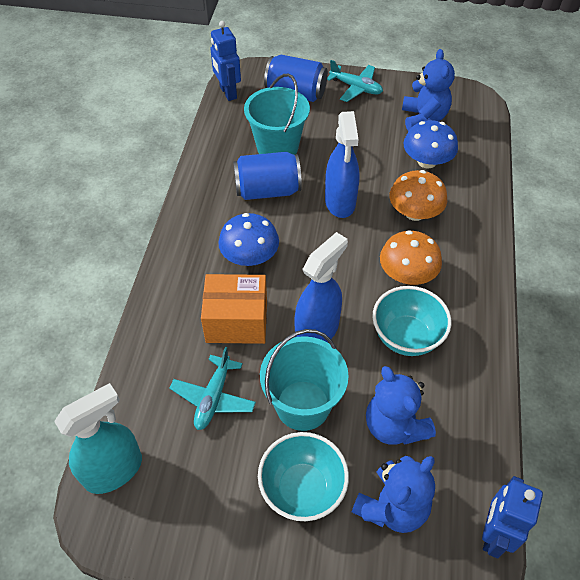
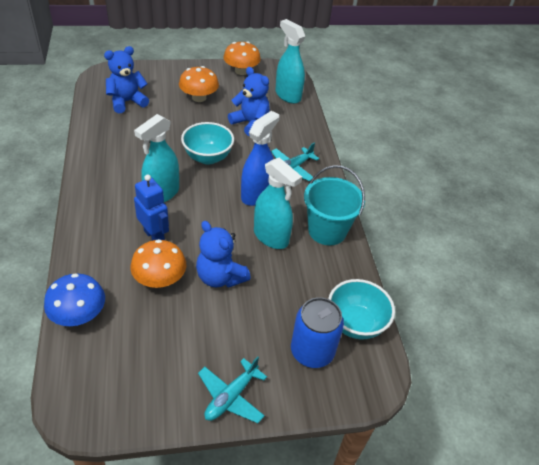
blue can: [233,152,302,200] [264,55,328,102] = 2 -> [291,297,344,368] = 1
blue mushroom: [218,213,279,266] [403,120,458,169] = 2 -> [44,273,105,326] = 1
blue robot: [210,21,241,101] [482,476,543,558] = 2 -> [134,175,169,241] = 1
blue spray bottle: [294,232,348,343] [325,111,360,218] = 2 -> [241,111,279,206] = 1
orange box: [201,274,267,344] = 1 -> none = 0
orange mushroom: [380,230,442,285] [389,170,447,221] = 2 -> [130,239,186,288] [179,66,219,102] [223,41,261,75] = 3
turquoise bucket: [244,74,310,155] [260,329,349,431] = 2 -> [304,165,365,245] = 1
turquoise spray bottle: [54,383,142,494] = 1 -> [134,114,179,202] [254,157,302,249] [275,19,305,104] = 3

